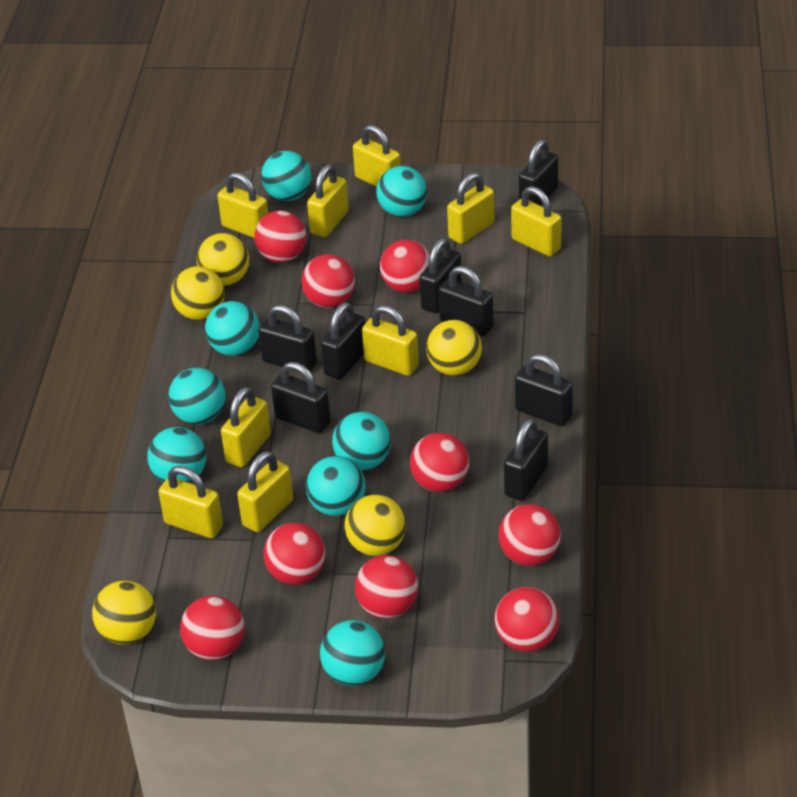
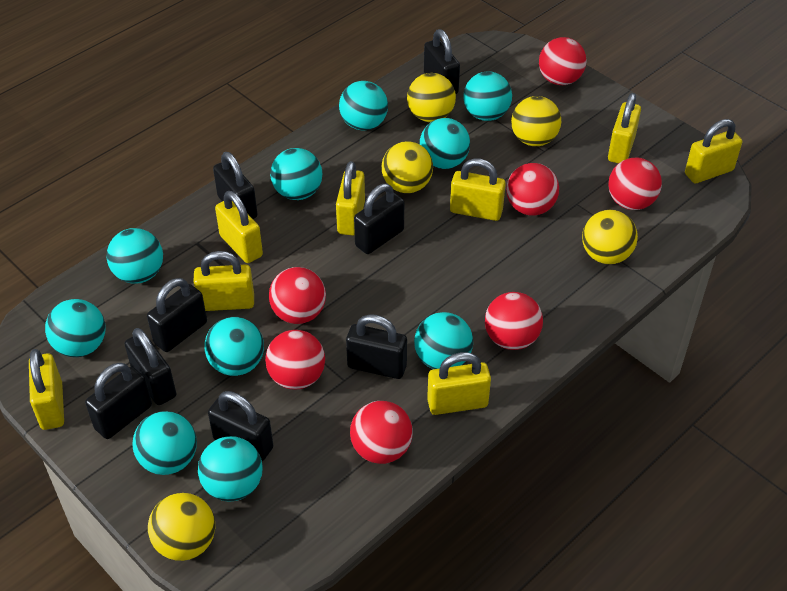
red ball: [180,596,244,660] [254,211,306,263] [263,523,325,585] [301,254,355,308] [355,555,418,619] [380,240,430,293] [410,433,469,492] [495,587,559,652] [499,504,561,566] = 9 -> [265,330,325,389] [269,267,326,324] [350,401,413,464] [485,292,543,350] [506,163,559,216] [539,37,587,85] [608,158,662,210] = 7
turquoise ball: [148,427,206,483] [168,368,225,425] [205,301,260,356] [261,151,311,201] [306,456,366,516] [320,620,385,686] [332,412,391,470] [376,166,427,217] = 8 -> [45,299,105,357] [107,228,163,283] [132,411,197,475] [198,436,263,502] [205,317,264,376] [270,148,322,200] [339,81,388,130] [414,312,473,369] [420,118,470,169] [464,71,512,121] = 10
yellow padlock: [158,466,223,538] [217,172,268,238] [221,387,271,467] [237,451,293,532] [307,165,349,237] [353,125,401,187] [362,305,419,376] [447,172,495,244] [511,186,561,257] = 9 -> [29,349,64,430] [193,251,254,311] [215,191,263,263] [336,161,365,236] [427,352,491,415] [450,158,506,221] [608,93,641,164] [685,119,742,183] = 8

